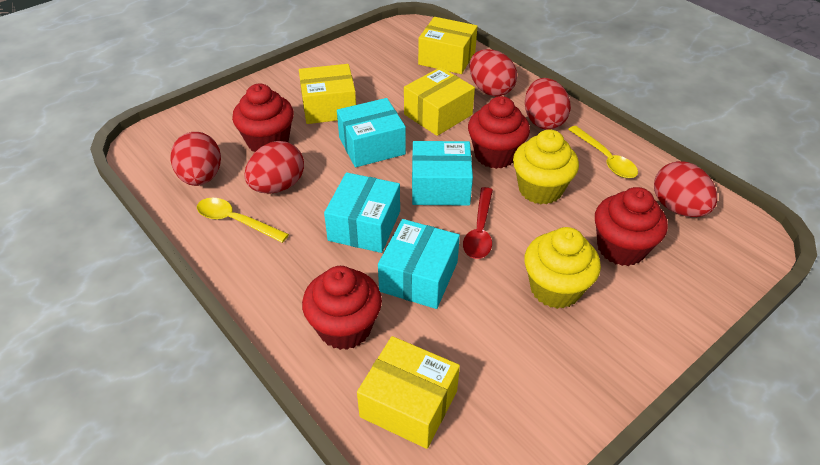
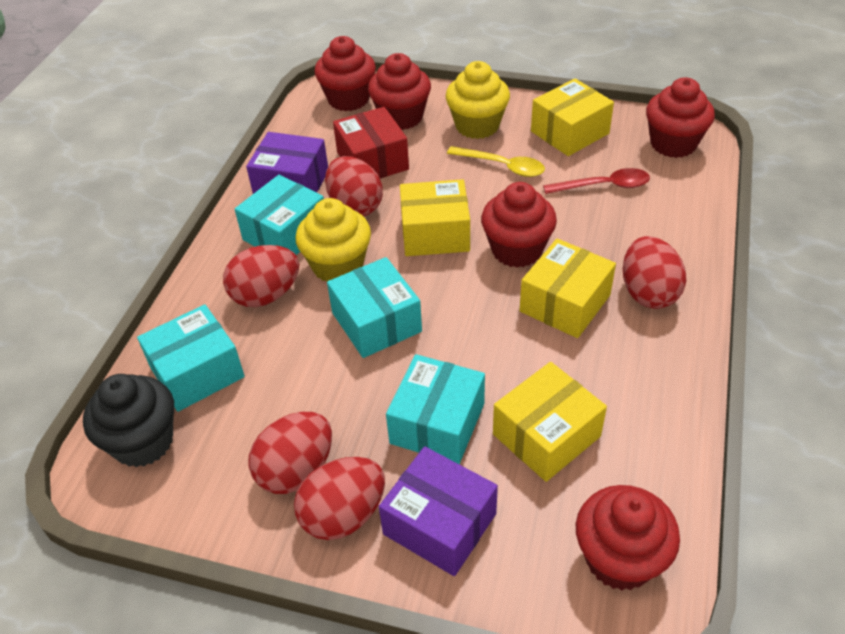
black cupcake: none = 0 -> [83,374,174,467] = 1
purple box: none = 0 -> [246,132,328,194] [379,446,498,576] = 2
red box: none = 0 -> [333,107,409,179] = 1
red cupcake: [232,84,294,152] [302,266,382,350] [468,96,530,169] [595,187,668,266] = 4 -> [314,36,376,111] [368,53,431,130] [481,182,557,268] [576,485,680,591] [646,77,715,158] = 5
yellow spoon: [197,198,289,243] [568,126,638,178] = 2 -> [447,146,545,177] = 1

